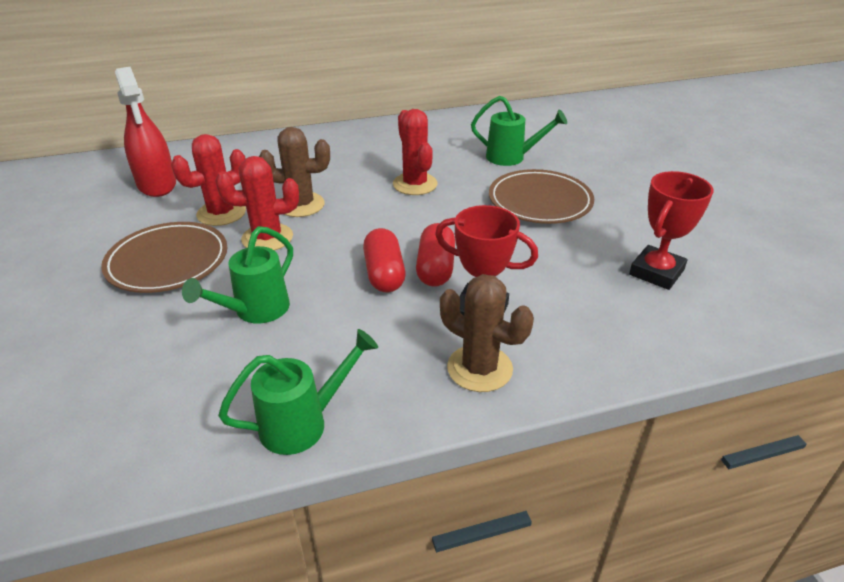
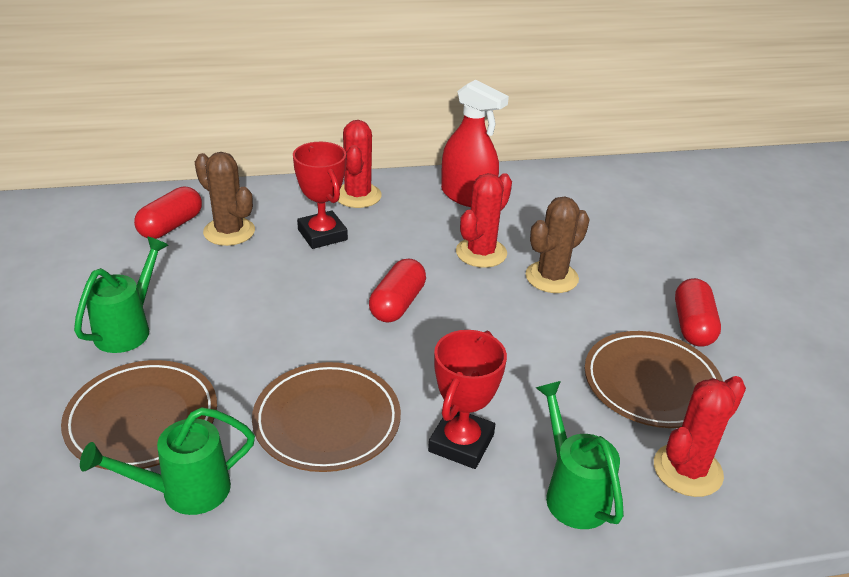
brown plate: [101,222,227,293] [489,169,594,224] = 2 -> [61,360,217,470] [252,362,401,472] [585,331,723,428] = 3
red capsule: [363,228,406,292] [416,223,455,287] = 2 -> [134,186,202,239] [369,258,426,323] [675,278,721,347] = 3

